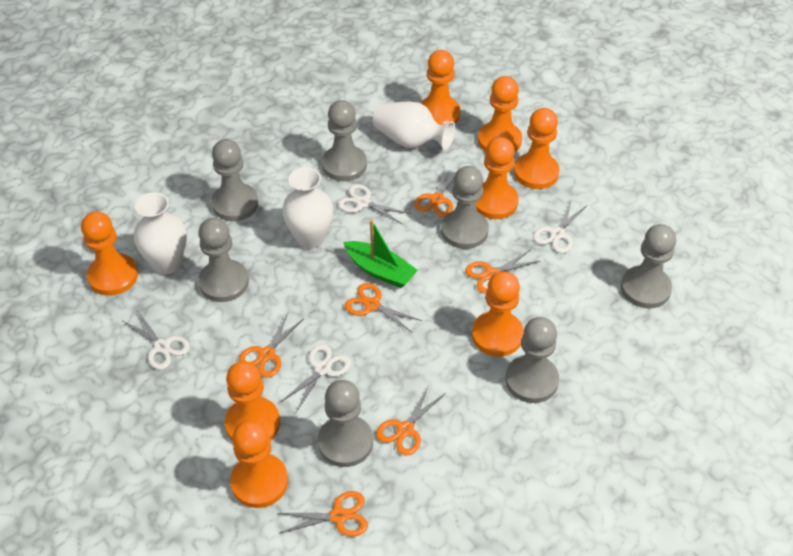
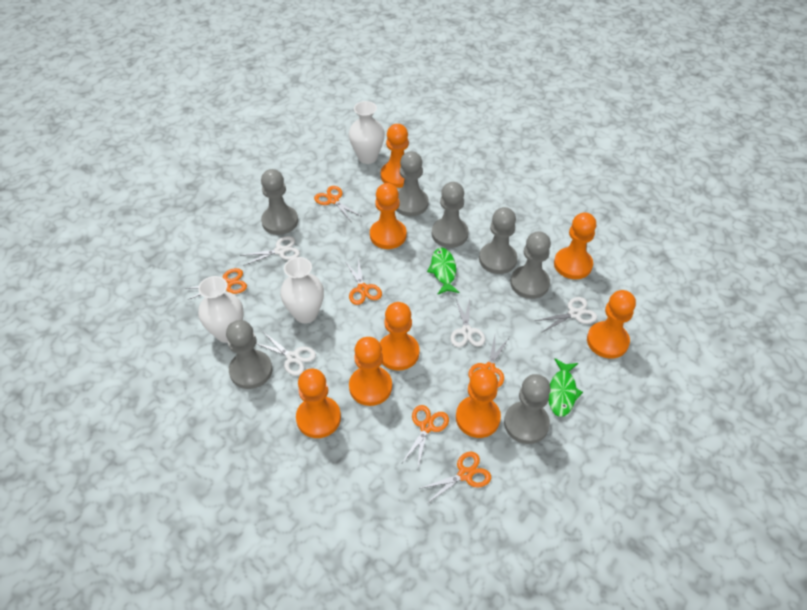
green boat: [343,220,418,288] = 1 -> none = 0
green fish: none = 0 -> [427,248,459,295] [549,358,583,417] = 2

